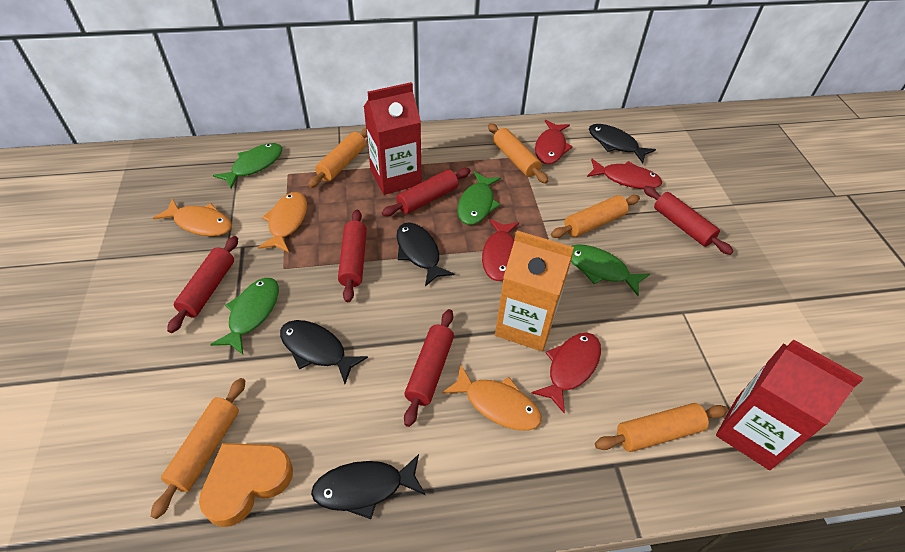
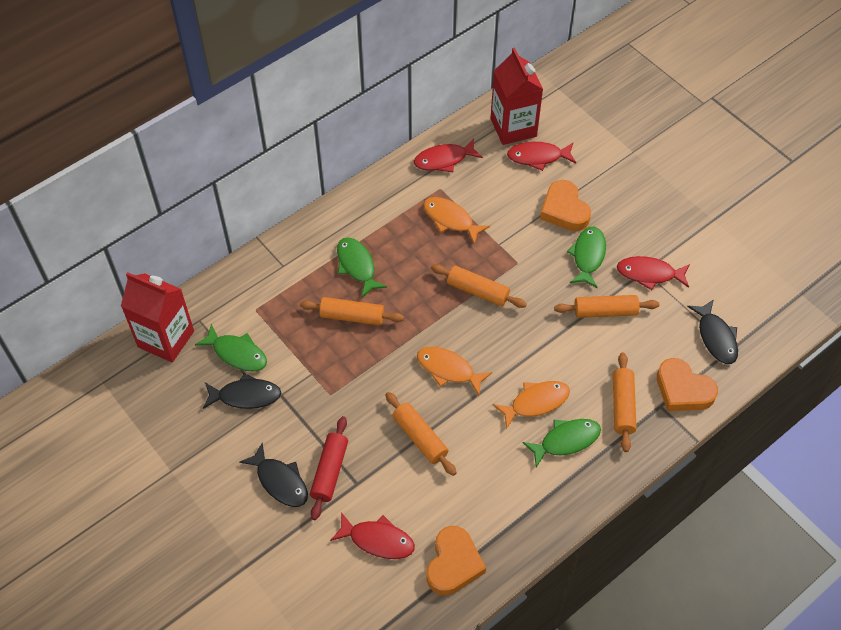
black fish: [280,320,368,384] [311,454,426,519] [397,222,454,286] [589,124,656,163] = 4 -> [203,373,281,409] [239,443,308,507] [687,299,738,364] = 3
orange carton: [495,231,574,352] = 1 -> none = 0
orange heart: [199,443,293,527] = 1 -> [426,526,486,596] [540,180,591,231] [657,358,718,411] = 3
red rolling pin: [167,236,238,333] [338,210,367,302] [382,168,471,216] [404,309,454,427] [643,186,733,255] = 5 -> [310,416,348,520] = 1

